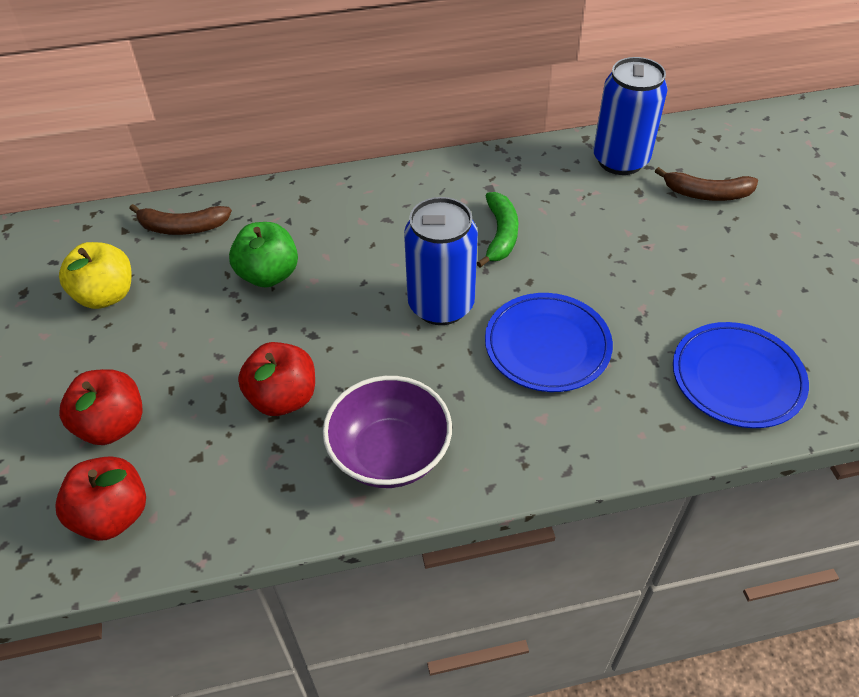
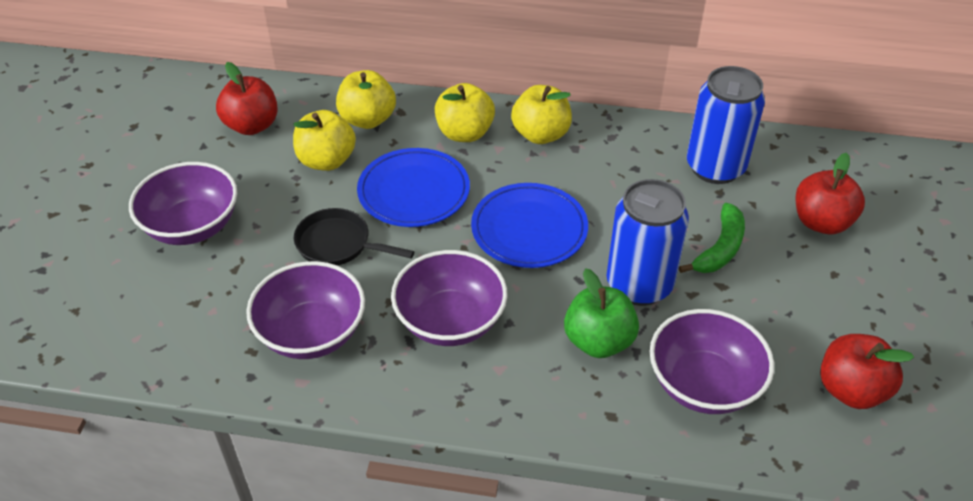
black pan: none = 0 -> [294,208,414,266] = 1
brown banana: [129,204,232,235] [655,167,758,201] = 2 -> none = 0
purple bowl: [323,376,452,488] = 1 -> [129,162,237,245] [246,261,365,359] [391,250,508,346] [650,309,774,414] = 4
yellow apple: [59,242,131,309] = 1 -> [293,110,356,171] [336,70,396,129] [435,83,495,142] [511,85,572,144] = 4

